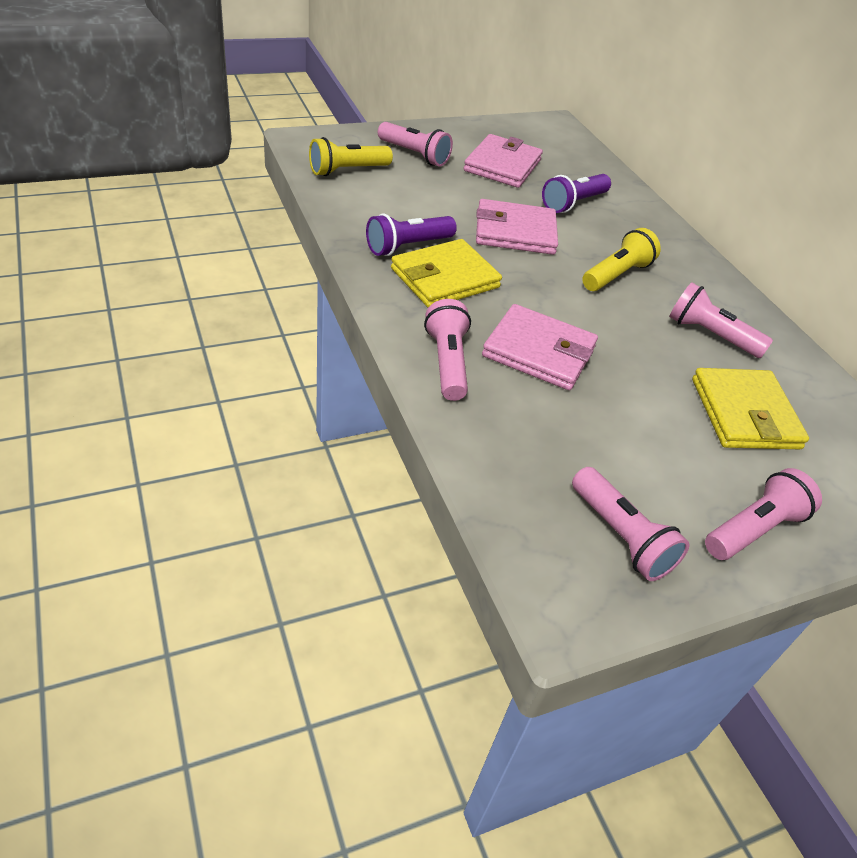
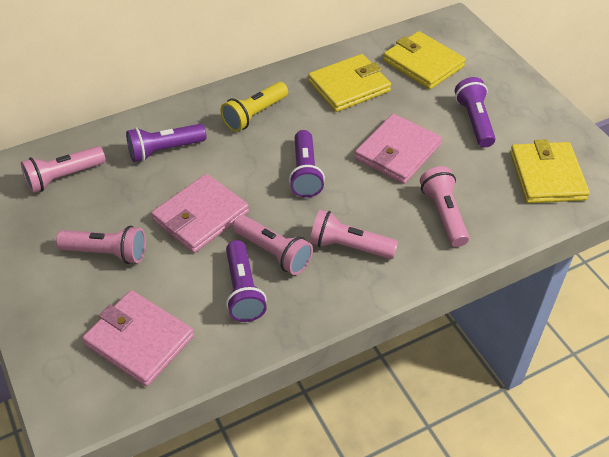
purple flashlight: [366,213,457,256] [542,174,611,213] = 2 -> [126,124,206,162] [226,240,267,322] [289,130,325,198] [455,77,496,148] = 4
yellow flashlight: [309,137,393,176] [582,228,661,291] = 2 -> [220,82,288,132] = 1
yellow wallet: [391,239,502,307] [692,368,809,449] = 2 -> [308,54,391,112] [383,31,466,89] [510,139,590,203] = 3

